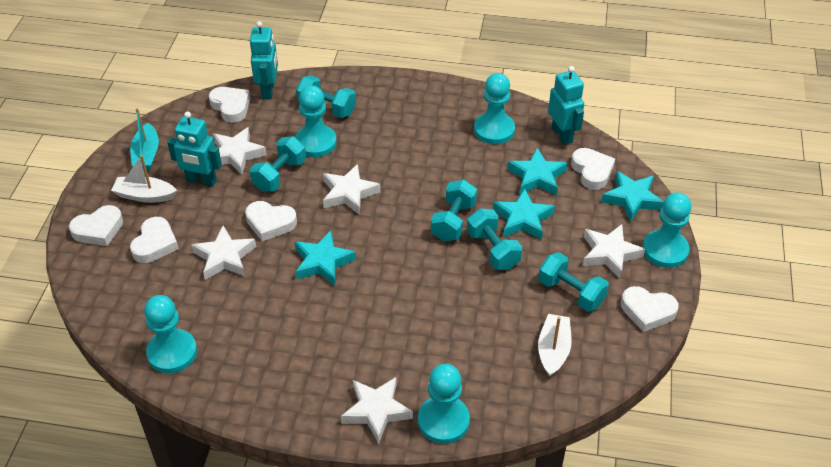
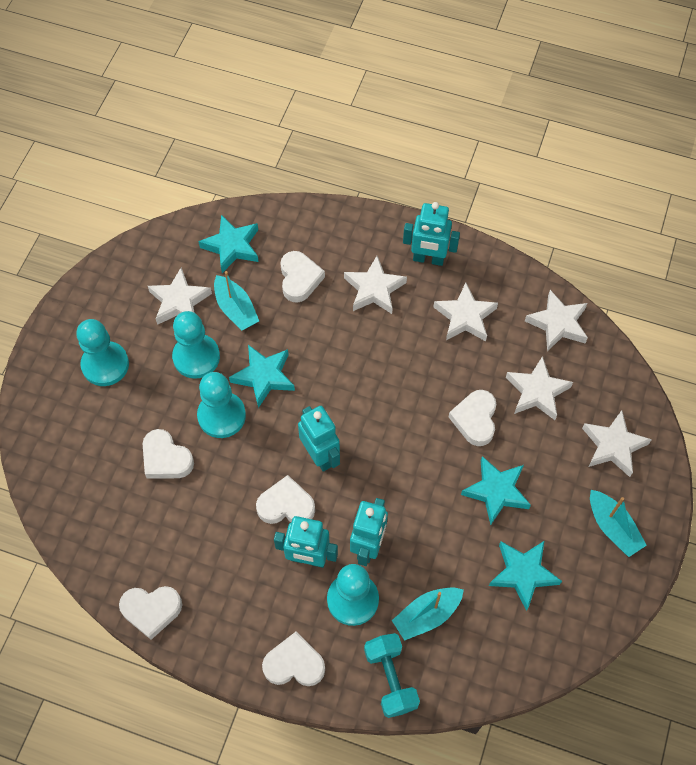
turquoise boat: [130,108,159,170] = 1 -> [214,271,259,331] [392,588,464,641] [590,490,647,557] = 3
turquoise dumbbell: [250,136,306,192] [296,75,356,118] [431,180,477,241] [467,208,522,270] [538,252,609,312] = 5 -> [364,633,420,718] = 1
turquoise pawn: [144,295,197,373] [295,86,337,157] [418,364,470,444] [474,73,515,144] [643,192,691,268] = 5 -> [76,319,129,386] [172,311,220,379] [197,372,246,438] [327,564,379,626] = 4
turquoise robot: [167,111,222,187] [250,21,278,99] [548,66,584,145] = 3 -> [274,516,338,568] [298,406,340,472] [350,498,388,566] [403,202,460,266] = 4
white boat: [111,155,177,203] [538,314,572,377] = 2 -> none = 0
white star: [191,226,256,280] [213,127,267,175] [323,164,381,215] [341,377,413,444] [583,224,645,279] = 5 -> [148,267,212,325] [344,256,407,314] [434,283,498,341] [506,356,573,420] [525,290,588,351] [582,410,652,477] = 6

